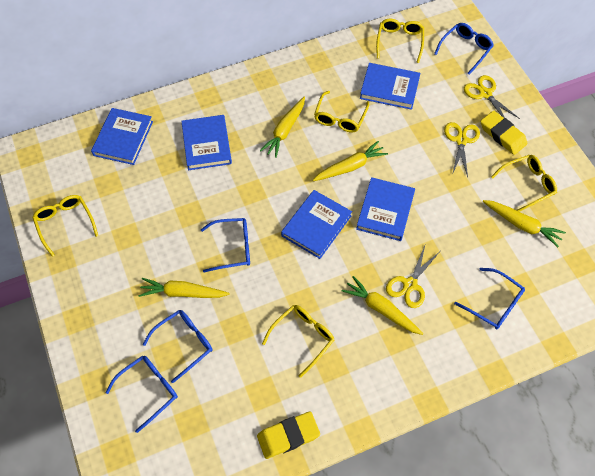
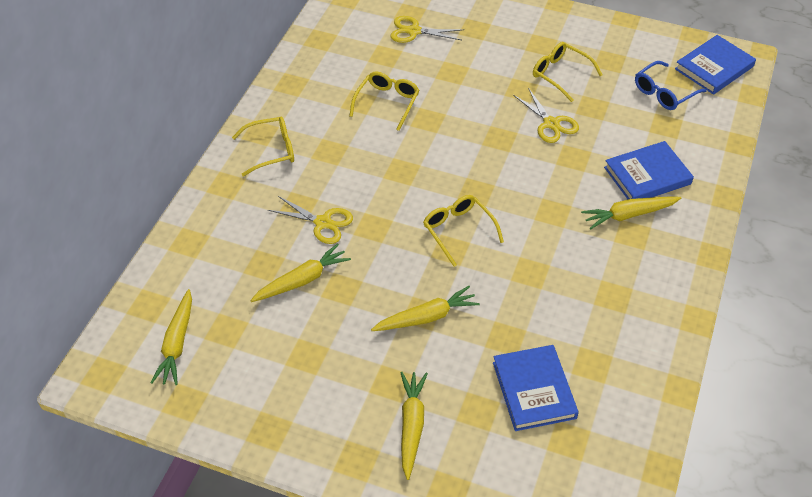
blue book: [91,108,153,165] [181,115,232,170] [281,190,352,259] [356,177,415,241] [360,63,421,110] = 5 -> [493,345,579,431] [604,141,694,199] [675,35,756,95] = 3
blue glasses: [106,355,178,433] [142,310,213,383] [201,218,250,272] [434,23,494,75] [454,268,525,329] = 5 -> [635,61,707,110] = 1
yellow eraser: [257,411,320,459] [481,111,527,155] = 2 -> none = 0
yellow glasses: [32,195,98,257] [262,305,334,378] [314,91,369,132] [376,19,424,63] [491,155,557,212] = 5 -> [232,117,294,176] [349,71,419,131] [423,195,504,267] [533,42,603,102] = 4

